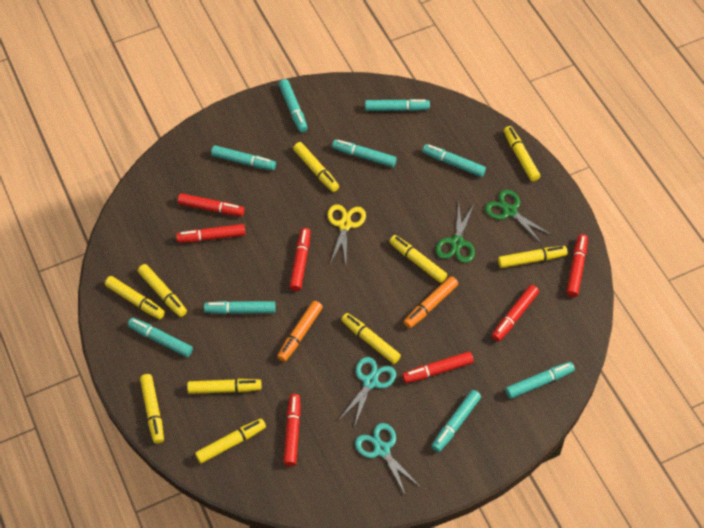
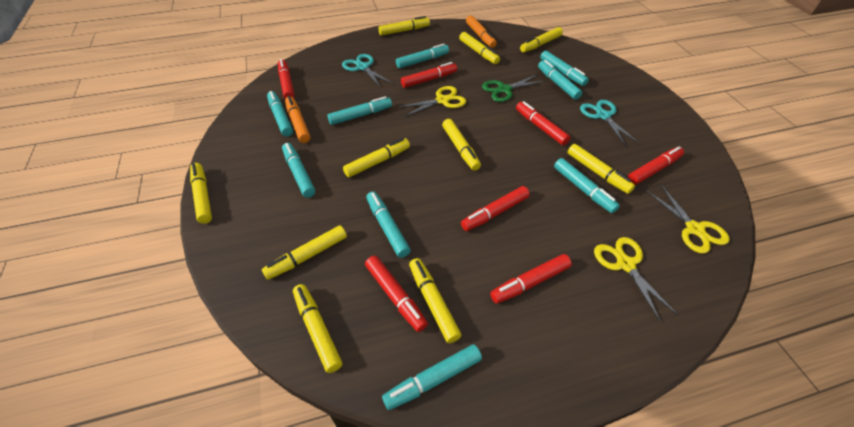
green scissors: [436,203,475,263] [485,190,553,244] = 2 -> [482,75,546,102] = 1
yellow scissors: [327,204,366,264] = 1 -> [398,86,466,117] [594,237,678,322] [647,185,730,253] = 3

